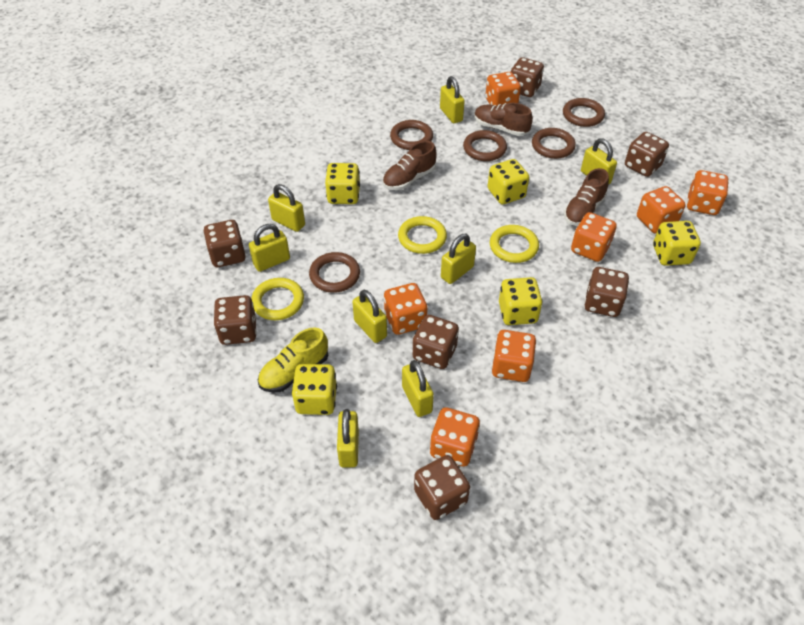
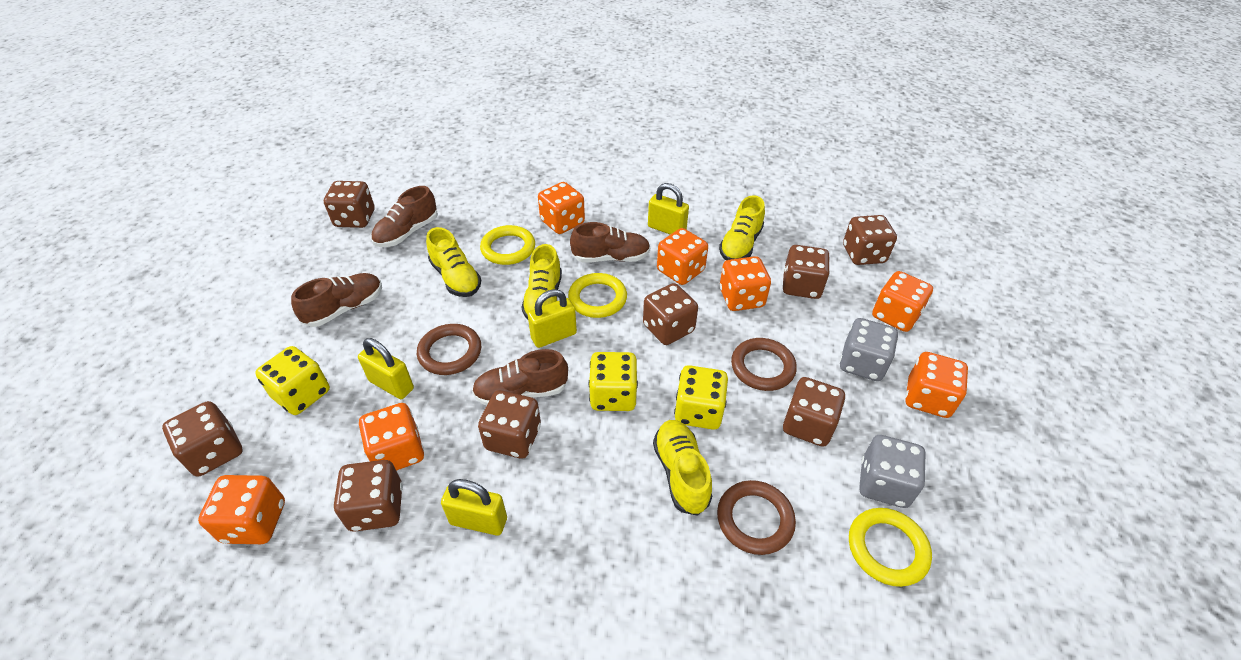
brown dice: [204,220,246,267] [214,295,257,345] [413,315,459,369] [414,455,470,520] [511,57,544,97] [584,267,629,317] [625,132,669,177] = 7 -> [162,401,243,477] [324,181,374,228] [334,460,403,532] [478,390,541,459] [643,283,698,345] [783,245,830,299] [783,377,845,447] [843,215,897,265] = 8
brown ring: [309,252,360,293] [390,120,433,150] [463,130,507,161] [532,128,576,159] [563,98,605,127] = 5 -> [417,324,481,375] [717,480,796,555] [731,338,797,391] = 3
brown shoe: [383,141,437,190] [474,103,533,136] [564,168,609,226] = 3 -> [291,273,382,327] [371,186,438,247] [472,349,568,406] [570,222,650,263] = 4
grey dice: none = 0 -> [840,318,898,381] [859,435,926,508] = 2
yellow dice: [292,364,337,415] [325,163,360,204] [488,159,529,204] [499,277,542,325] [653,221,701,266] = 5 -> [255,346,330,415] [589,352,638,411] [674,365,728,430] = 3
yellow padlock: [249,224,290,272] [268,184,305,232] [337,409,359,467] [352,290,387,343] [402,360,434,417] [440,76,465,123] [441,234,476,284] [581,138,617,185] = 8 -> [358,338,414,399] [441,479,507,536] [528,289,577,348] [648,183,689,235] = 4
yellow shoe: [258,327,328,393] = 1 -> [426,227,481,297] [521,244,562,319] [653,420,712,516] [719,195,765,260] = 4

